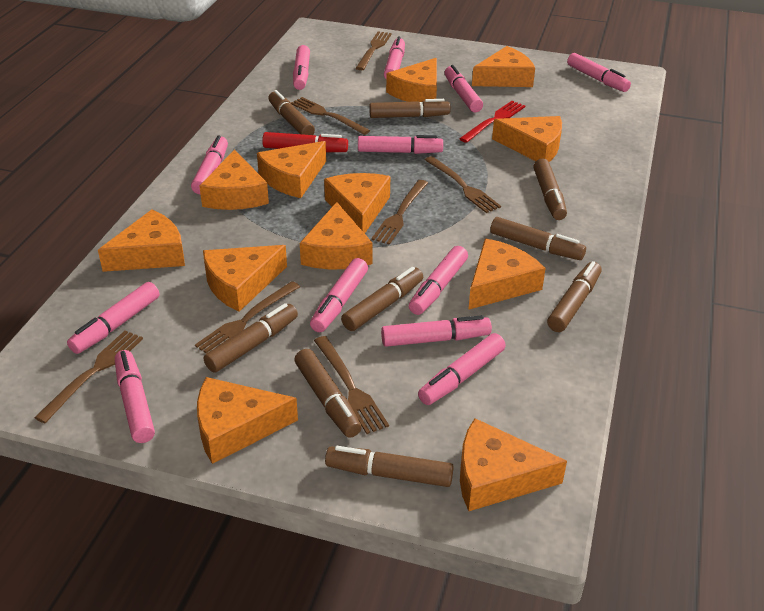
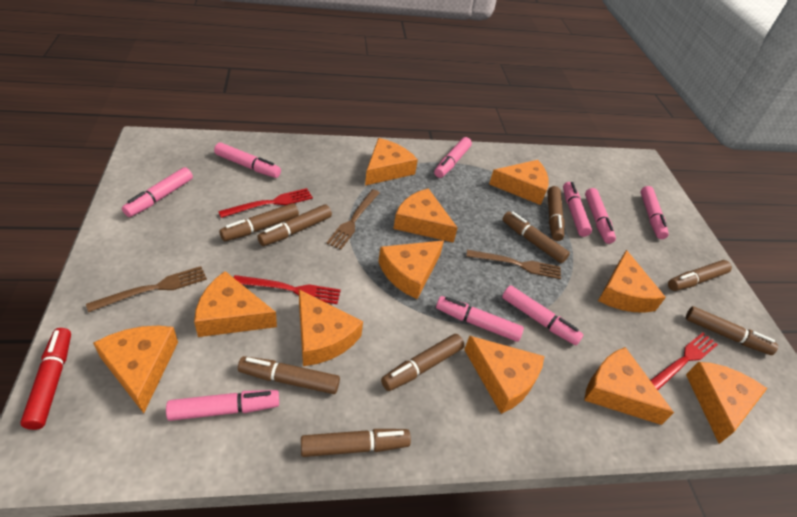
brown fork: [34,330,143,423] [195,281,300,353] [291,97,370,135] [314,336,389,434] [356,31,392,70] [371,180,428,245] [425,156,501,213] = 7 -> [86,266,207,312] [326,189,380,250] [466,250,561,279] = 3
orange cheese: [98,210,185,272] [197,377,298,464] [199,149,269,210] [203,245,287,312] [257,141,326,198] [300,202,373,269] [324,173,390,233] [386,58,437,102] [460,418,567,511] [468,238,546,310] [472,46,535,87] [492,116,562,162] = 12 -> [93,326,178,413] [194,271,277,337] [299,289,363,366] [365,138,418,186] [378,241,444,299] [393,188,458,243] [464,336,544,414] [489,160,549,205] [584,347,674,425] [598,250,666,313] [686,362,767,444] = 11
pink marker: [67,282,159,354] [115,350,155,443] [191,135,228,194] [293,45,310,90] [310,258,368,332] [358,135,443,154] [381,315,492,347] [384,37,405,79] [409,246,468,315] [418,333,506,405] [445,65,483,112] [567,53,631,92] = 12 -> [122,167,193,217] [166,390,279,421] [214,142,281,178] [434,137,472,178] [436,296,524,342] [502,285,583,345] [563,182,592,237] [585,188,616,244] [641,186,669,239] = 9
red fork: [459,101,525,143] = 1 -> [218,188,313,218] [233,275,341,304] [650,333,718,390] = 3

